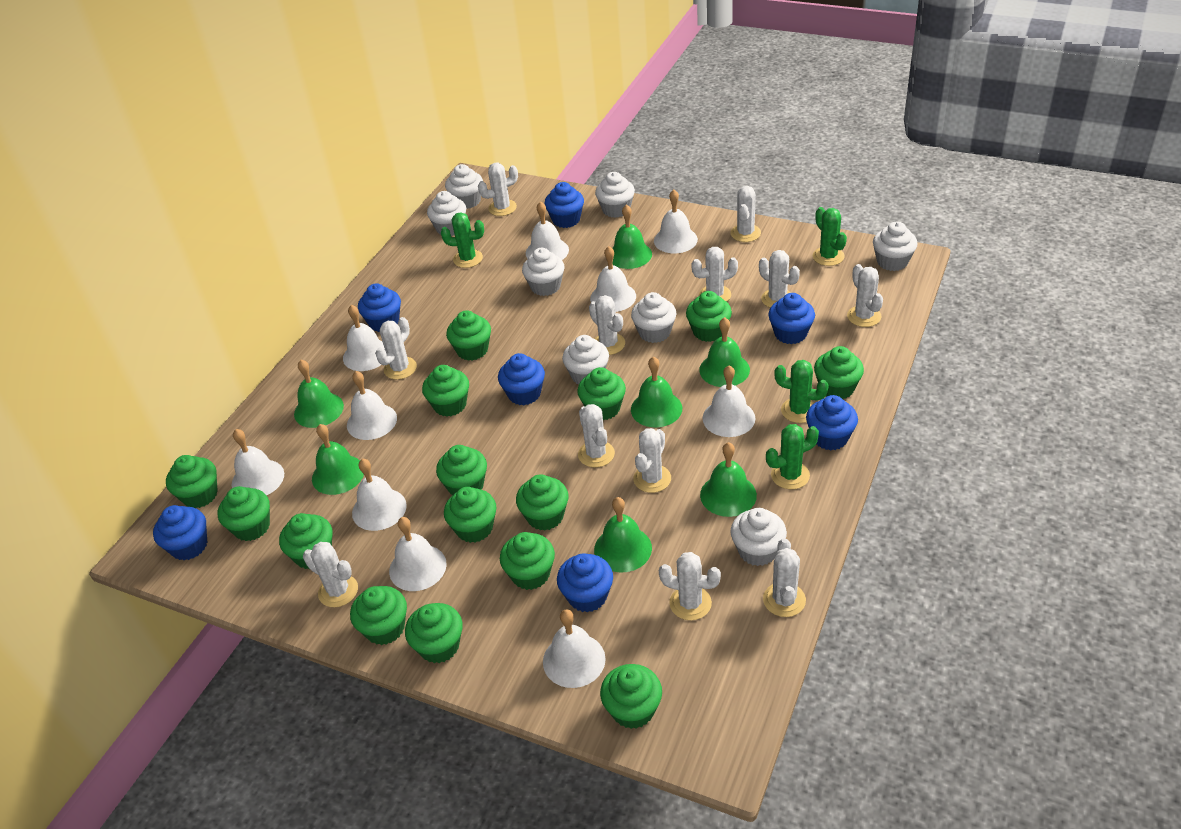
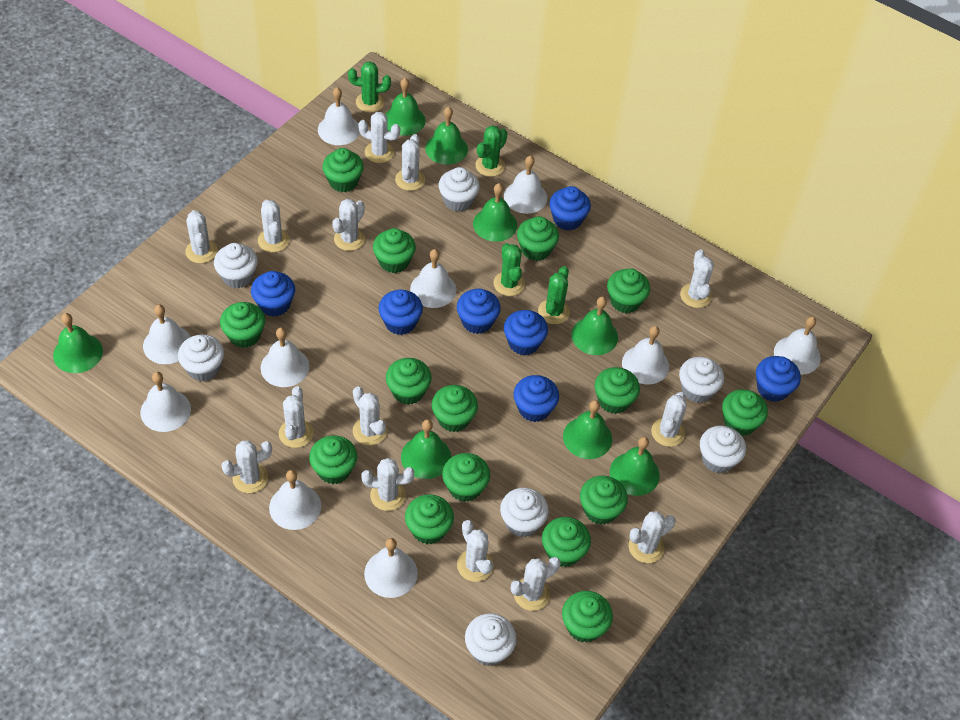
green bell: [294,360,344,428] [312,424,364,495] [594,497,652,572] [612,204,652,269] [631,356,682,427] [699,317,750,387] [700,442,757,517] = 7 -> [53,313,103,373] [385,78,426,136] [401,419,451,479] [425,107,468,165] [473,183,517,242] [563,400,612,459] [571,297,618,355] [610,437,660,496] = 8
white cactus: [303,542,358,607] [375,317,417,380] [478,163,518,216] [578,404,615,468] [589,295,625,355] [633,428,671,493] [659,552,721,620] [691,247,738,302] [731,186,761,242] [759,250,800,308] [763,538,806,617] [847,264,883,327] = 12 -> [185,210,217,263] [221,441,272,493] [258,200,289,252] [279,386,313,448] [332,199,365,251] [353,386,387,445] [358,112,400,163] [361,458,414,511] [395,134,425,191] [457,520,493,582] [511,557,560,611] [629,511,676,563] [651,392,687,447] [680,250,714,308] = 14
white cupcake: [427,191,466,236] [445,164,483,209] [522,248,564,296] [562,335,609,384] [595,172,635,218] [631,292,676,343] [730,508,787,566] [873,222,918,271] = 8 -> [178,334,224,381] [214,243,258,288] [438,167,480,211] [465,613,516,666] [500,488,549,537] [679,357,724,403] [700,426,746,473] = 7

